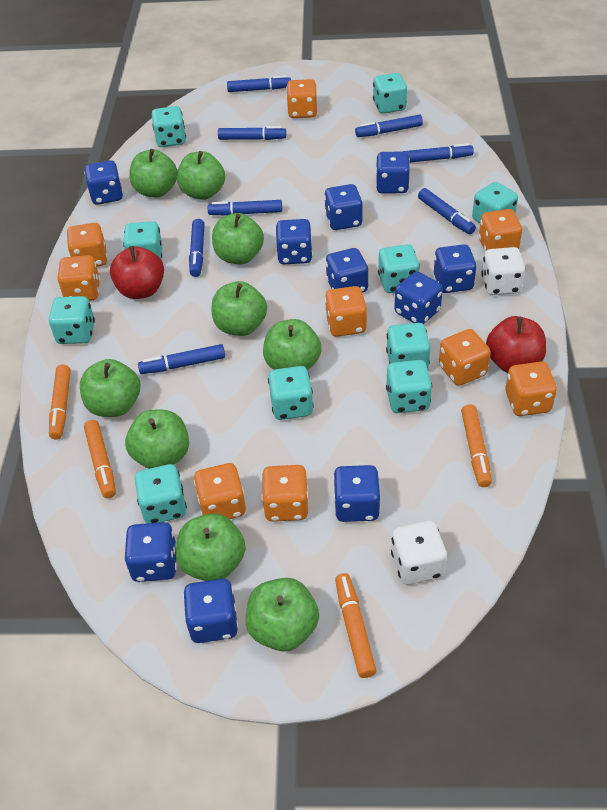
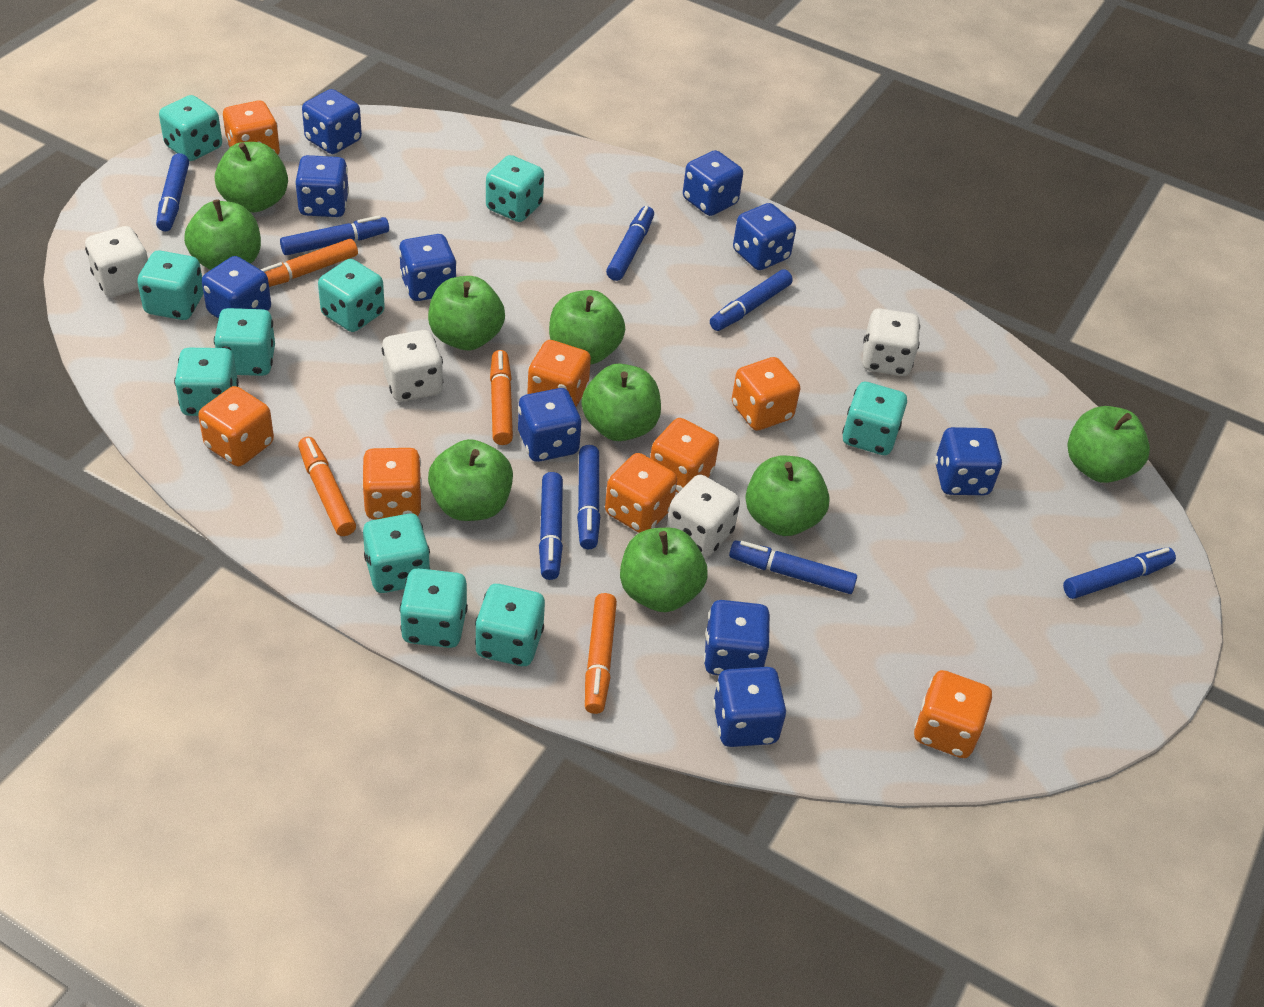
orange dice: [57,255,100,301] [67,223,108,267] [194,463,246,519] [262,465,308,522] [286,79,317,118] [325,286,367,337] [439,329,491,386] [479,209,522,251] [505,362,557,416] = 9 -> [198,386,274,466] [223,101,280,155] [362,448,422,520] [527,340,591,407] [605,453,677,533] [650,418,719,493] [732,357,800,430] [914,670,992,758] = 8
red apple: [110,246,164,299] [486,316,546,373] = 2 -> none = 0
white dice: [391,521,447,585] [481,247,526,295] = 2 -> [85,226,148,297] [382,330,443,402] [667,475,740,557] [863,308,920,376] = 4

